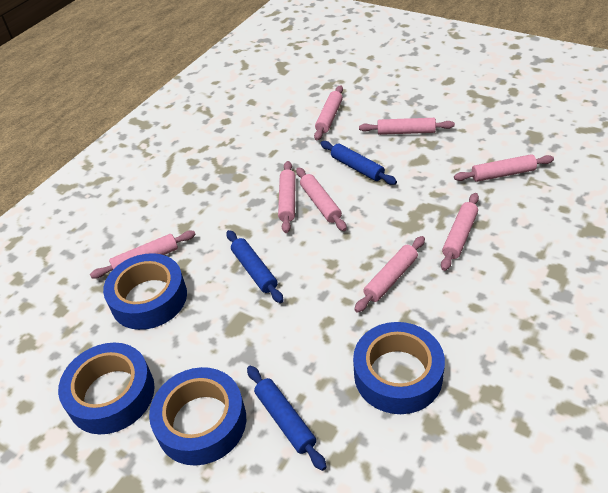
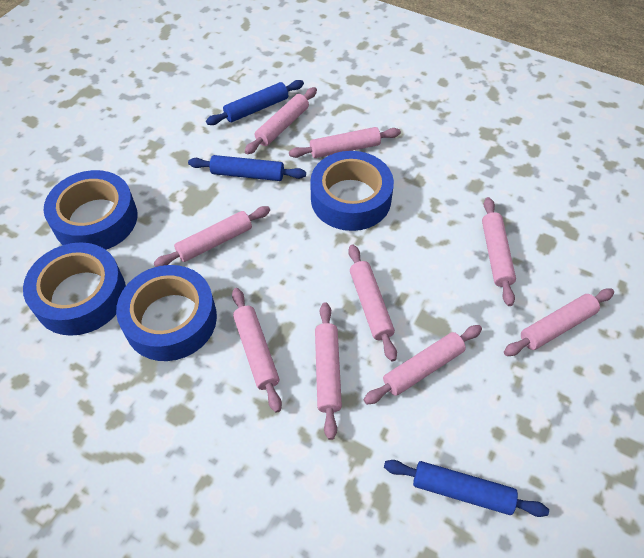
pink rolling pin: [90,231,196,279] [278,161,296,233] [296,167,347,231] [314,85,343,141] [354,236,425,313] [359,118,455,135] [441,193,479,271] [454,154,554,182] = 8 -> [154,206,270,267] [232,288,282,413] [245,87,317,154] [289,127,401,158] [315,302,342,440] [348,245,397,362] [364,325,482,404] [482,197,516,306] [504,289,614,356] = 9

